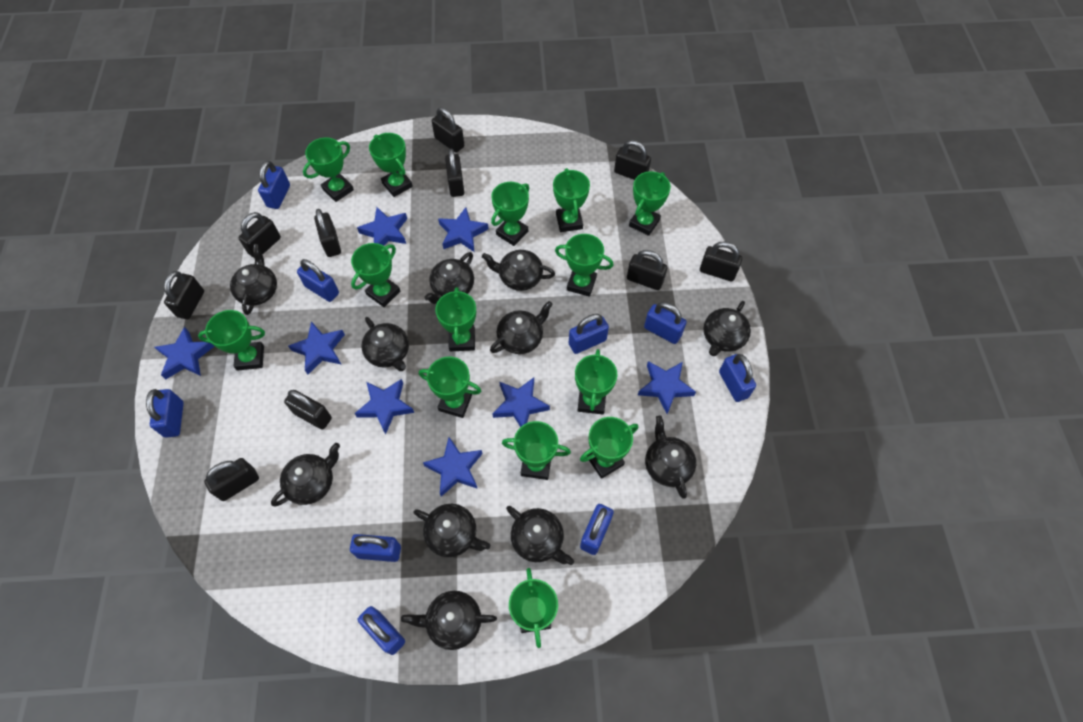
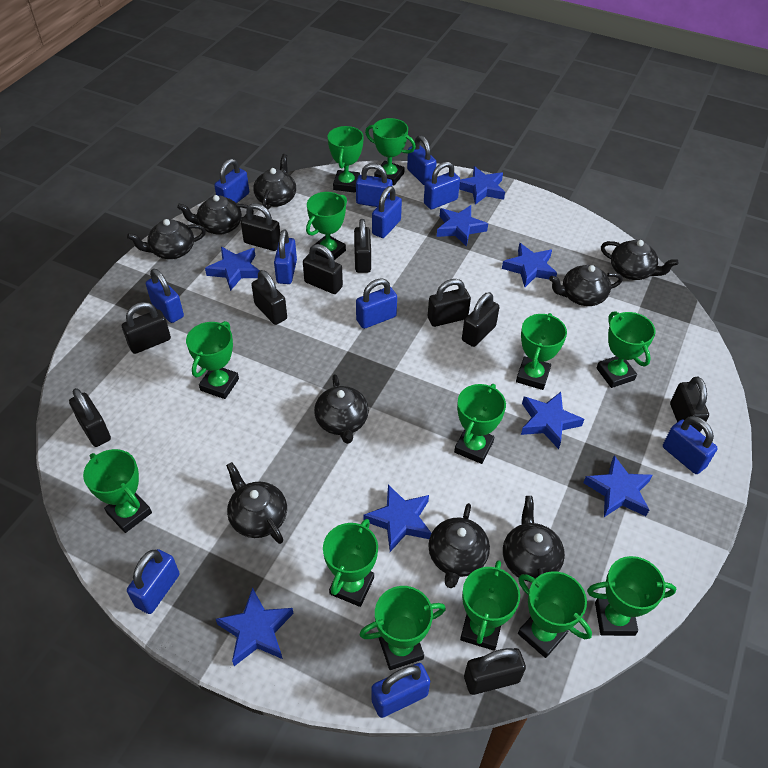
black teapot: [230,244,277,315] [271,443,340,506] [361,317,409,371] [401,591,497,650] [414,504,490,557] [424,252,474,304] [482,250,555,291] [490,301,553,354] [506,506,574,565] [645,416,696,499] [703,301,751,356] = 11 -> [127,219,206,259] [177,195,254,234] [226,462,287,544] [253,154,296,210] [314,374,369,444] [428,503,490,588] [503,496,565,582] [549,265,623,306] [601,240,679,280] = 9
blue padlock: [146,389,184,438] [258,161,290,209] [297,259,339,302] [350,534,401,562] [358,606,405,655] [569,314,609,354] [580,504,614,555] [644,302,687,344] [719,354,756,402] = 9 -> [127,549,180,614] [146,269,184,323] [214,159,249,203] [274,229,297,284] [356,163,392,207] [356,278,397,329] [371,663,430,718] [372,186,402,238] [407,135,437,185] [424,161,460,209] [663,416,717,474] = 11
green trophy: [198,310,265,371] [303,138,354,202] [351,243,400,307] [369,133,413,197] [419,357,481,418] [435,287,476,352] [491,182,529,246] [502,421,571,480] [509,568,558,648] [553,168,590,232] [555,234,613,297] [575,349,617,414] [580,417,638,479] [629,171,671,236] = 14 -> [83,449,152,533] [186,321,239,399] [306,192,347,260] [323,519,378,607] [328,126,364,193] [359,586,446,670] [365,118,416,185] [454,384,506,464] [460,560,520,651] [516,313,567,390] [518,571,592,658] [587,556,676,636] [597,311,656,388] = 13

